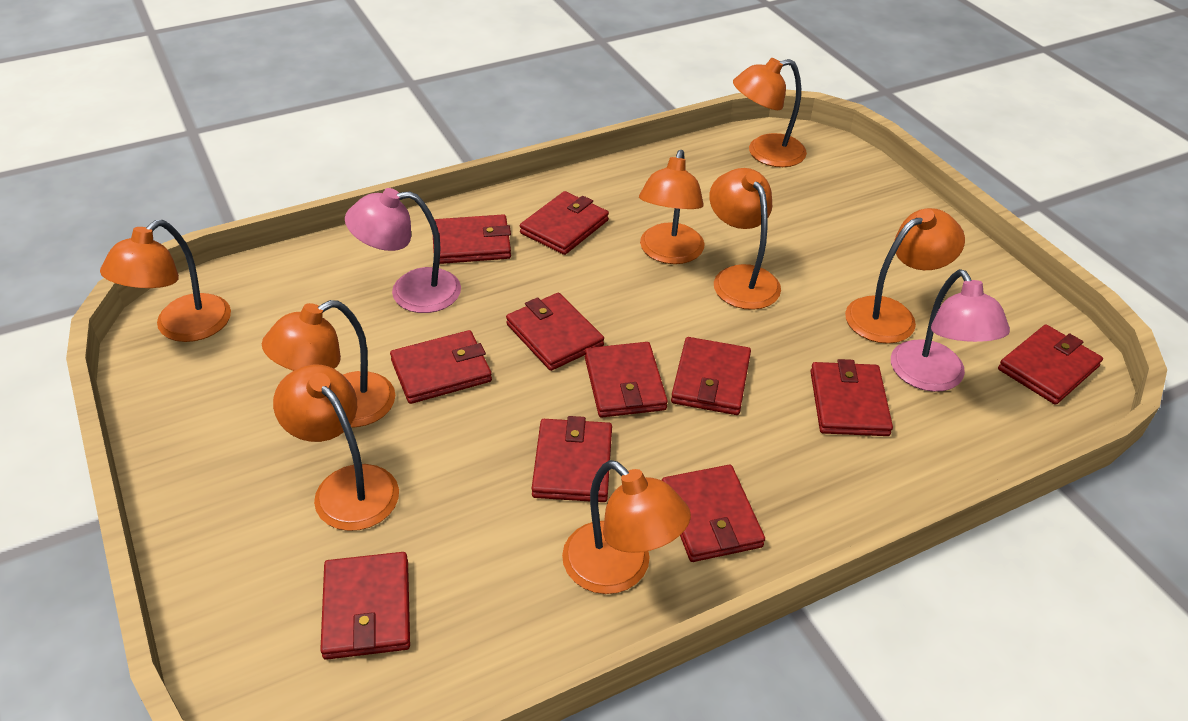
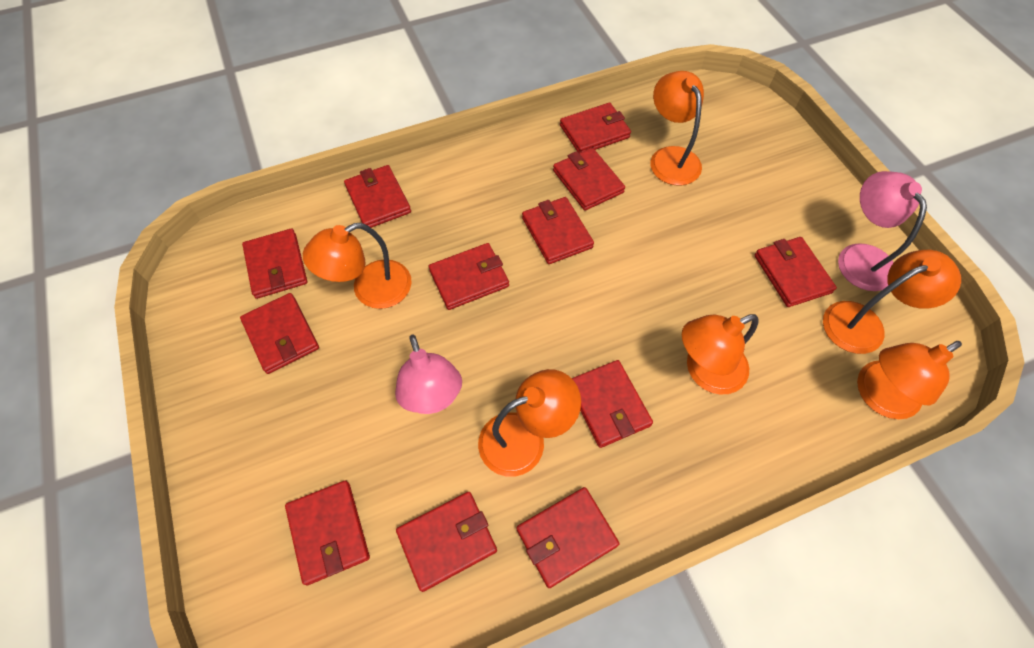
orange lamp: [100,220,231,342] [262,300,395,427] [273,364,399,531] [562,460,691,594] [639,150,705,264] [709,168,781,310] [733,58,807,167] [845,208,965,344] = 8 -> [303,223,411,309] [478,369,581,477] [650,71,704,186] [682,314,759,394] [823,250,961,354] [857,341,962,419] = 6
red wallet: [320,552,410,660] [390,330,492,404] [433,214,511,264] [506,293,604,371] [520,191,609,255] [532,416,612,502] [585,342,668,417] [662,465,765,562] [671,337,751,415] [810,359,893,436] [998,324,1103,405] = 11 -> [240,293,319,374] [242,229,307,299] [285,481,370,585] [344,165,411,228] [396,492,497,592] [429,243,509,310] [517,487,620,588] [522,197,594,264] [553,148,625,211] [560,102,631,153] [572,360,653,448] [754,237,837,307] = 12

